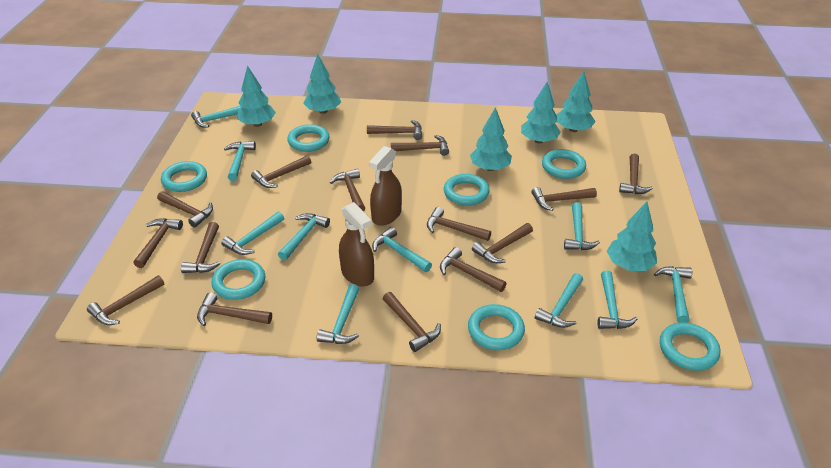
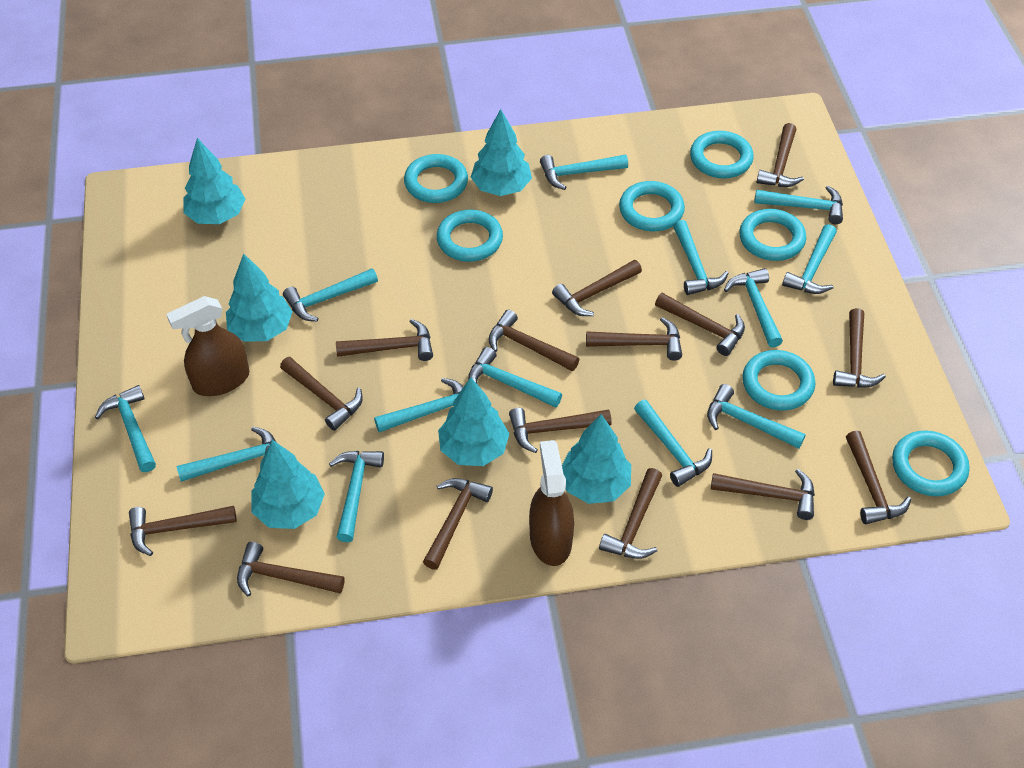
turquoise hammer: [191,106,241,128] [221,212,284,255] [224,141,256,181] [278,213,330,260] [317,284,359,344] [372,227,432,272] [535,273,583,328] [564,202,600,250] [597,271,637,329] [654,266,692,323] = 10 -> [95,385,156,472] [177,427,276,482] [283,268,378,321] [329,451,384,542] [374,378,463,432] [468,347,562,408] [540,155,628,190] [634,400,712,487] [673,220,729,295] [707,384,806,449] [724,268,783,348] [754,186,843,224] [782,224,837,294] = 13

